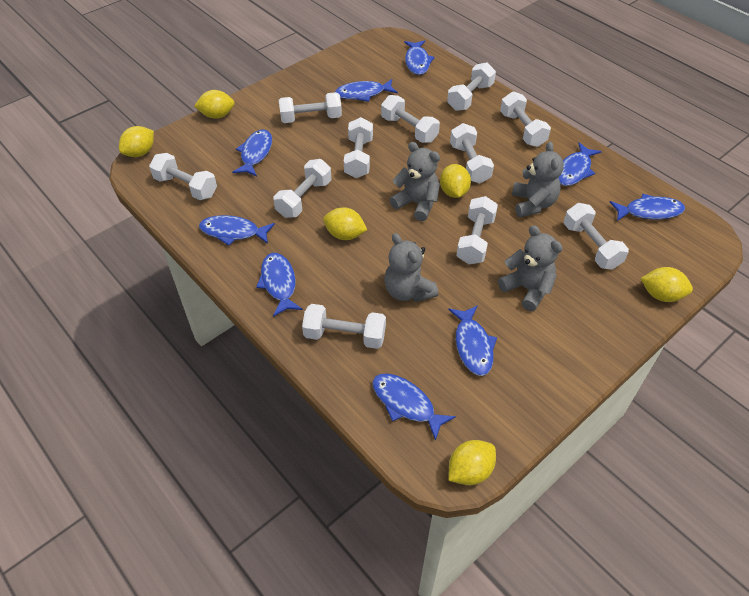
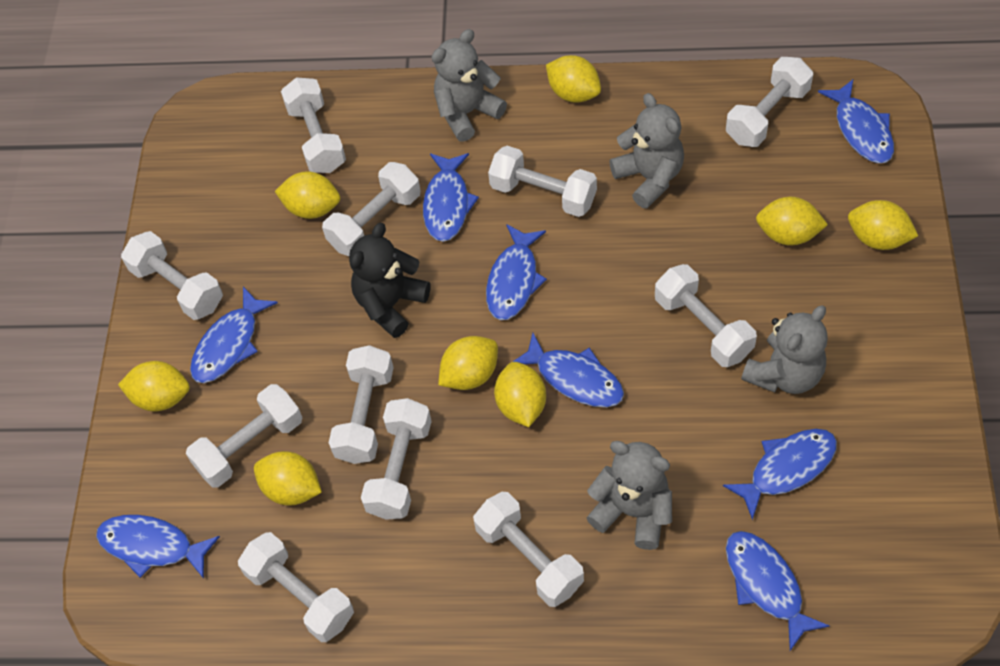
black teddy bear: none = 0 -> [349,223,431,338] = 1
blue fish: [199,215,275,246] [232,129,272,177] [256,253,303,317] [335,79,398,102] [372,374,456,441] [404,40,435,75] [448,305,497,376] [558,142,602,186] [609,193,685,221] = 9 -> [96,515,220,579] [190,287,278,383] [423,153,479,242] [486,224,547,320] [512,333,624,407] [723,429,837,520] [726,531,829,651] [818,80,894,163] = 8
yellow lemon: [119,126,154,157] [194,90,235,119] [323,207,367,240] [440,164,471,198] [448,440,496,485] [640,267,693,302] = 6 -> [118,361,190,412] [254,451,322,506] [275,171,340,219] [438,336,498,390] [494,362,546,427] [546,55,601,103] [756,197,828,245] [848,200,918,250] = 8

